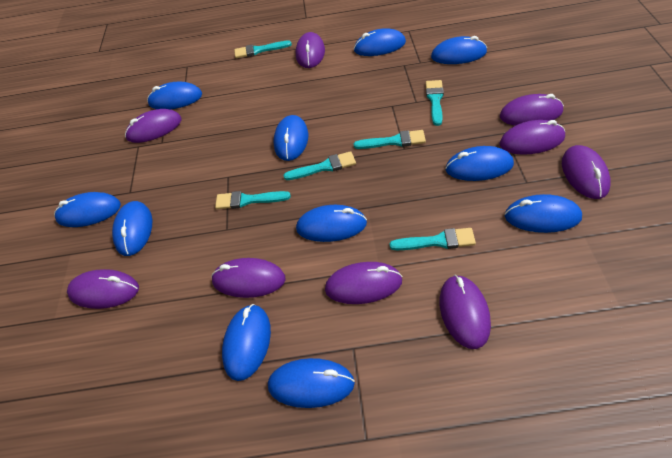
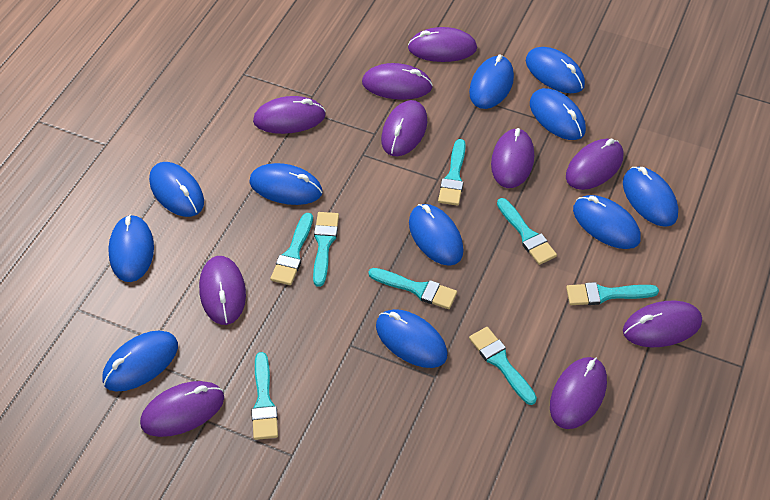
purple mouse: [67,269,139,309] [125,109,182,143] [211,258,286,298] [296,32,325,68] [325,262,403,304] [440,275,491,349] [499,120,565,155] [500,94,564,126] [562,145,611,199] = 9 -> [140,381,224,437] [199,256,246,325] [253,96,326,134] [362,63,433,100] [381,100,427,156] [408,27,477,62] [491,128,534,188] [550,357,607,429] [566,138,623,190] [623,301,702,347] = 10
turquoise brush: [215,191,291,209] [234,40,292,58] [283,151,356,180] [353,130,426,149] [389,228,476,250] [426,80,444,126] = 6 -> [251,352,278,440] [270,213,313,285] [313,212,339,287] [368,268,457,309] [438,139,466,206] [469,327,537,405] [497,198,557,265] [566,282,659,305] = 8

